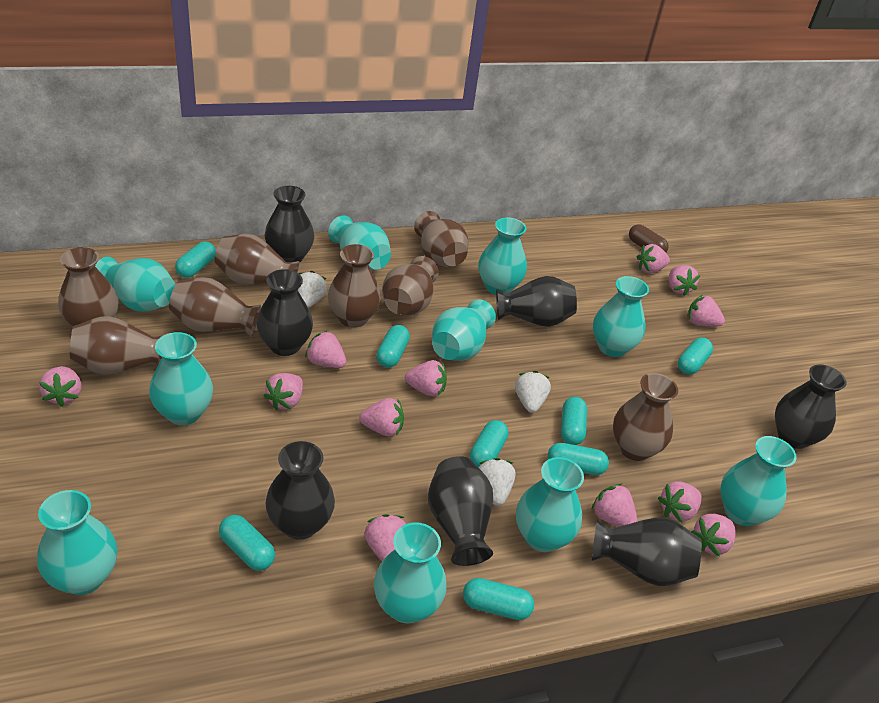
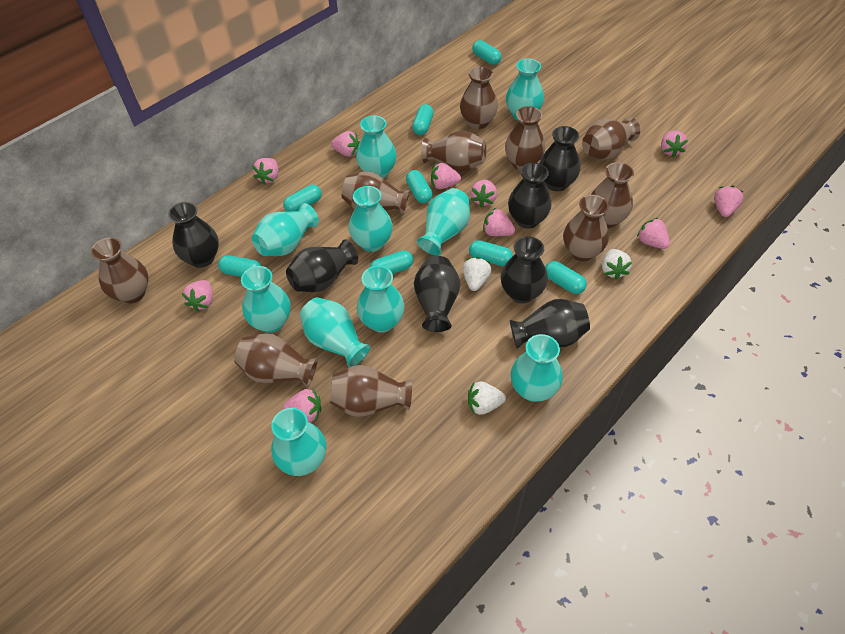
brown capsule: [629,224,669,252] = 1 -> none = 0
brown vase: [58,247,118,326] [70,316,168,375] [169,277,261,337] [214,234,299,285] [328,244,381,328] [382,256,439,315] [414,211,468,267] [613,373,678,461] = 8 -> [91,237,149,304] [234,333,318,388] [330,365,412,417] [342,171,410,215] [421,130,486,172] [460,66,498,129] [505,106,545,170] [563,195,609,261] [582,117,640,160] [591,162,634,228] = 10
pink strawberry: [39,366,81,407] [264,373,303,410] [305,331,346,368] [359,398,404,436] [364,514,406,561] [405,360,447,396] [592,484,637,527] [637,244,670,273] [658,481,702,522] [669,265,700,296] [687,295,725,327] [691,514,736,557] = 12 -> [182,280,213,311] [252,158,278,185] [283,388,321,422] [331,131,360,157] [431,163,461,189] [471,180,497,208] [483,208,515,236] [637,218,670,249] [661,131,688,157] [714,186,743,217] = 10

